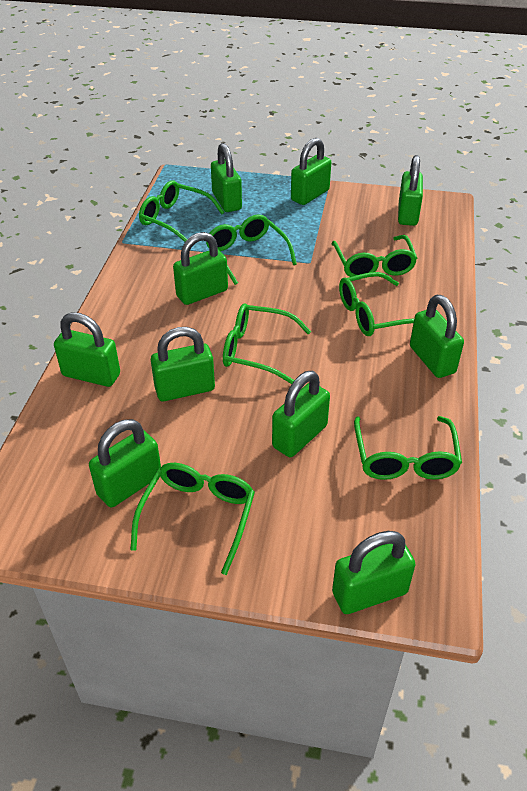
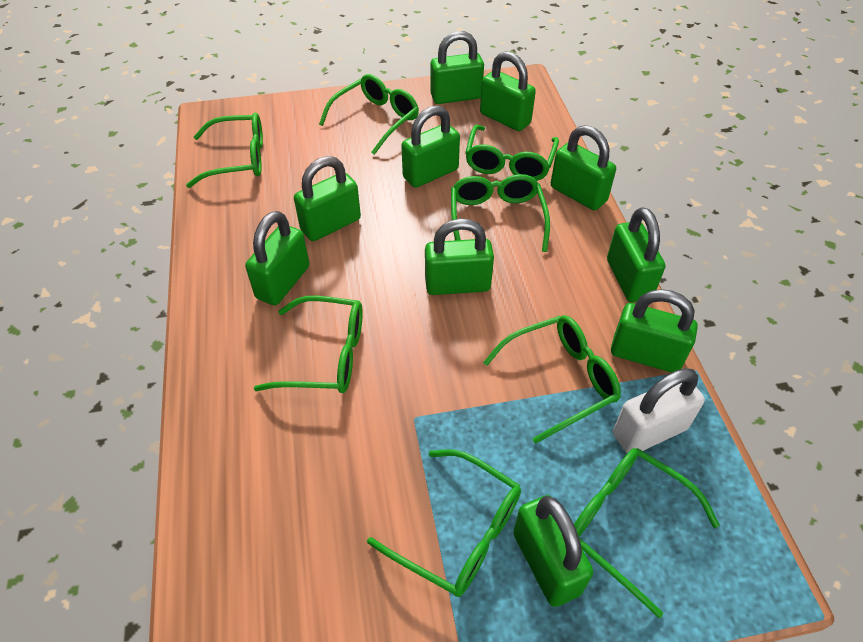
green glasses: [130,463,255,575] [139,180,225,242] [206,214,297,285] [223,303,311,384] [332,235,417,277] [339,272,414,336] [354,416,462,480] = 7 -> [186,113,263,188] [254,296,363,393] [319,74,419,155] [367,449,521,597] [451,174,550,252] [465,125,559,181] [483,315,621,444] [574,448,720,618] = 8
white padlock: none = 0 -> [613,368,705,453] = 1

